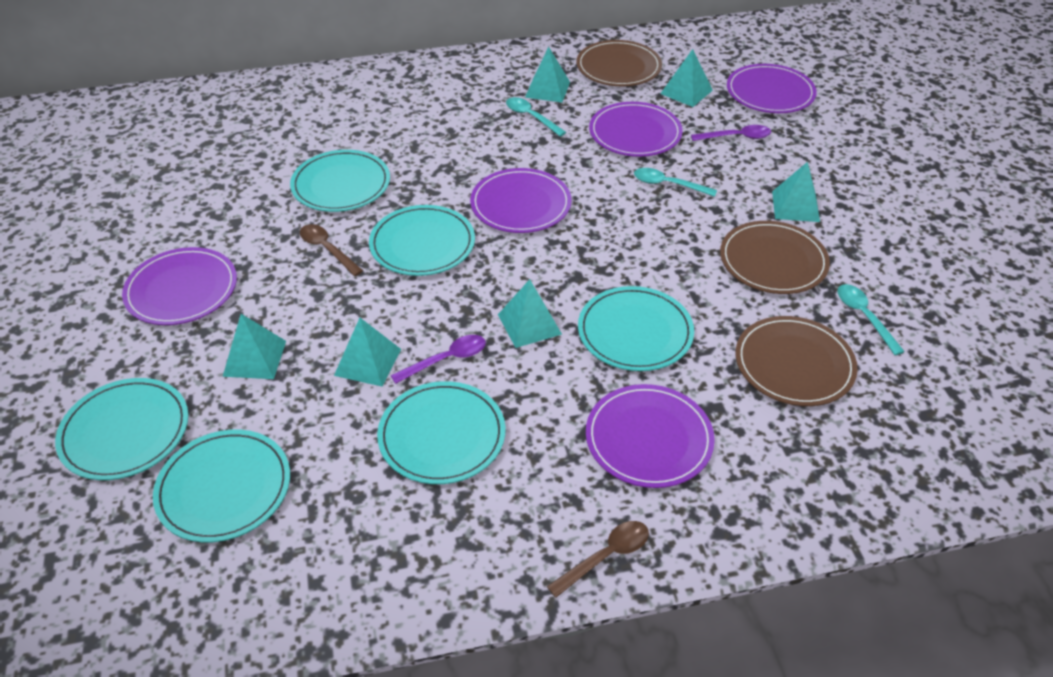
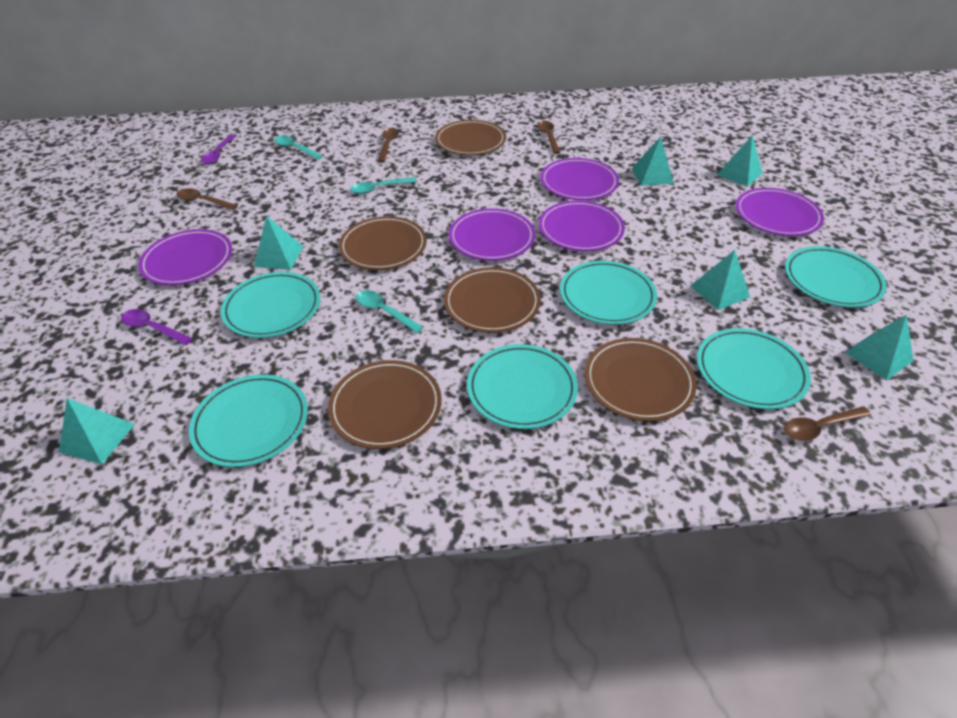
brown plate: [576,40,662,86] [720,221,830,294] [735,316,858,406] = 3 -> [328,360,442,449] [339,216,427,270] [435,120,506,155] [444,267,541,333] [585,338,697,421] = 5
brown spoon: [300,224,363,276] [547,521,649,598] = 2 -> [176,188,238,210] [378,128,399,162] [537,121,561,154] [784,406,871,441] = 4

